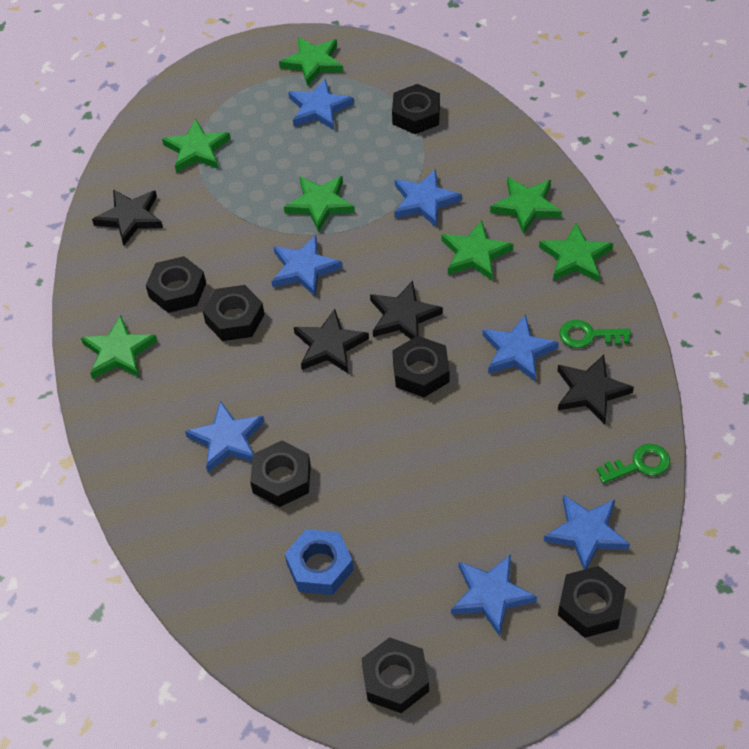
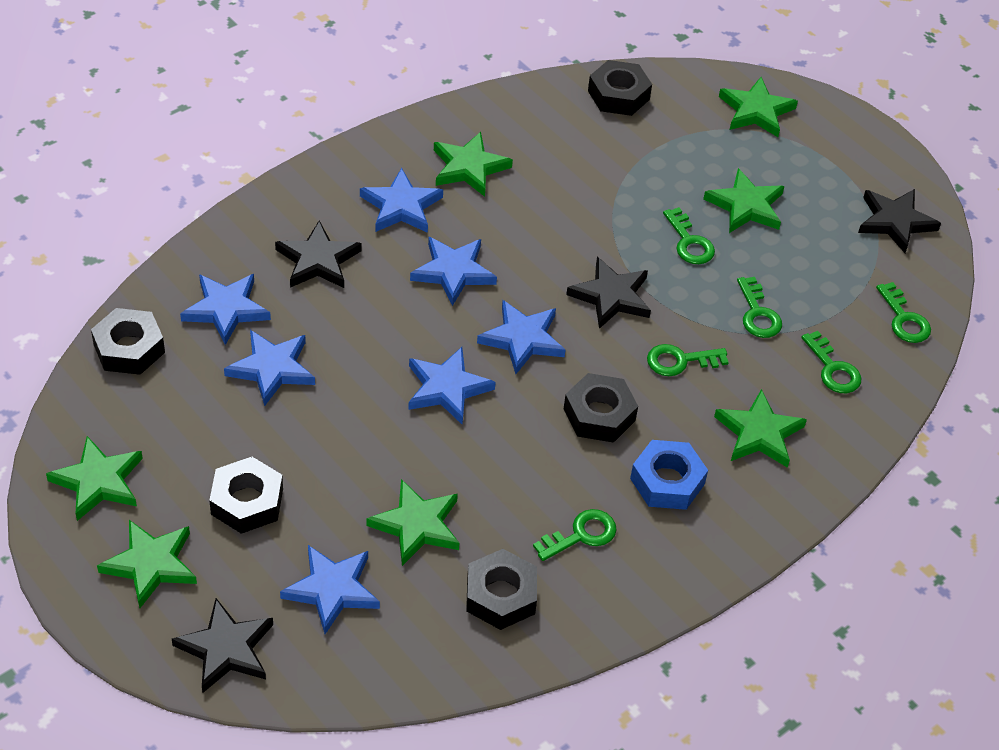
black nut: [146,256,206,313] [203,285,265,341] [250,441,311,507] [361,637,429,713] [392,84,440,134] [392,336,449,397] [558,566,626,638] = 7 -> [91,308,165,375] [209,457,283,534] [466,549,537,630] [564,373,638,443] [588,60,652,116] = 5
green key: [559,320,631,348] [596,444,670,484] = 2 -> [533,509,617,561] [647,344,729,376] [663,207,715,264] [737,277,782,338] [801,331,861,393] [876,282,931,343] = 6

